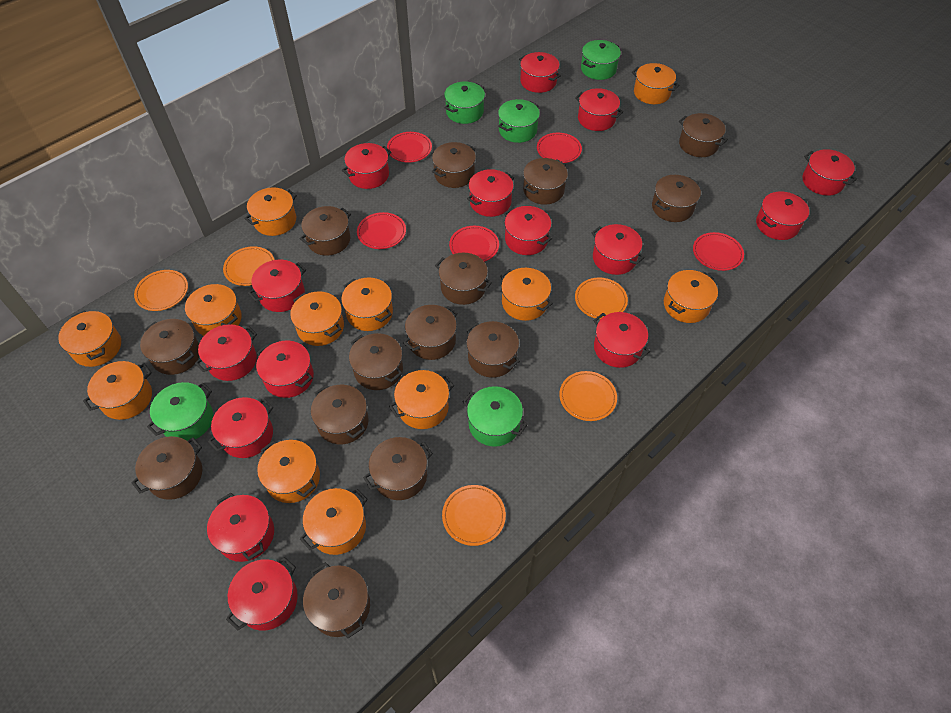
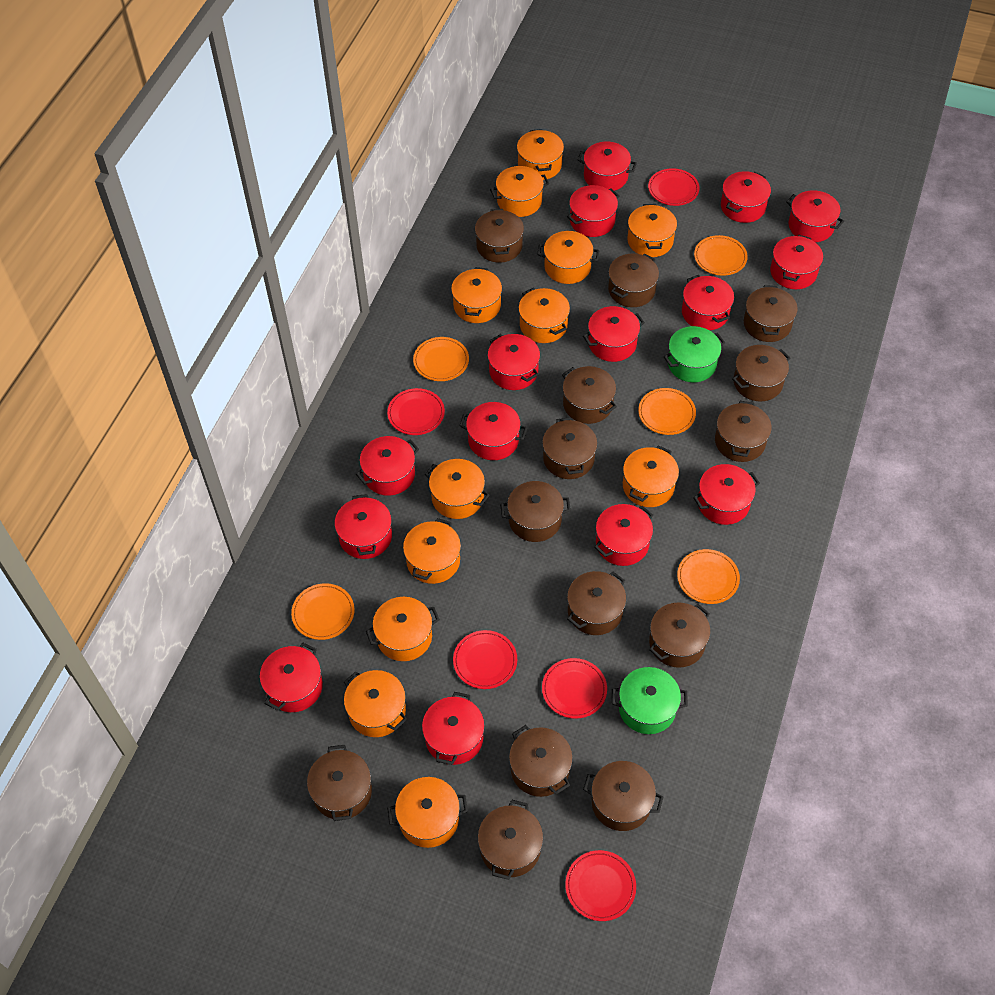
green pot: [147,382,213,441] [444,82,485,124] [463,386,528,447] [498,99,540,143] [581,40,621,80] = 5 -> [612,667,688,734] [664,326,725,382] = 2

